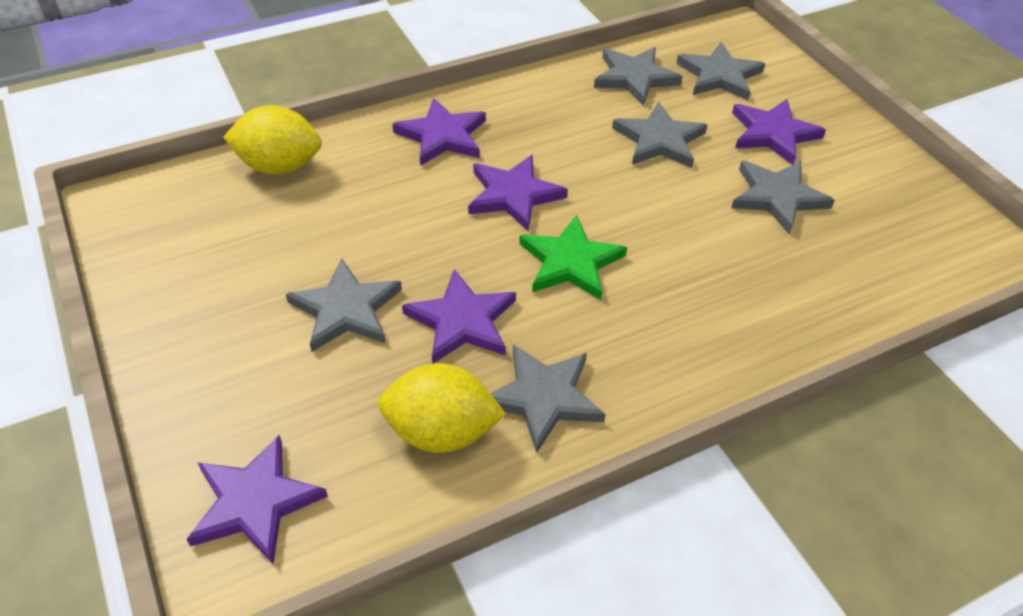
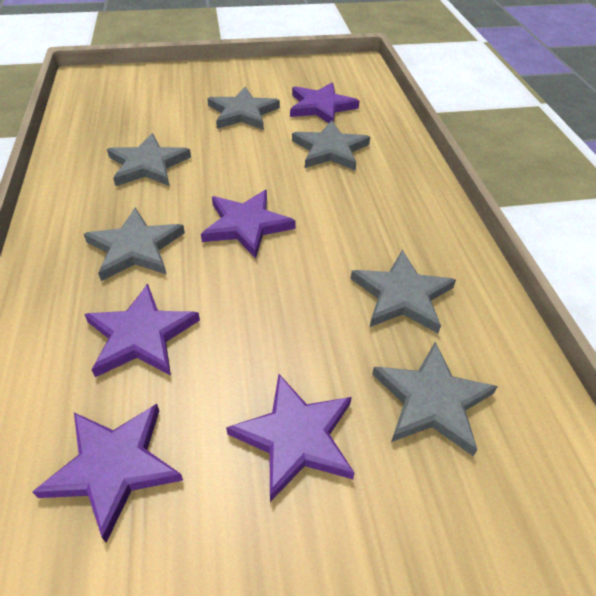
green star: [519,215,627,300] = 1 -> none = 0
yellow lemon: [223,105,322,175] [378,363,506,453] = 2 -> none = 0

